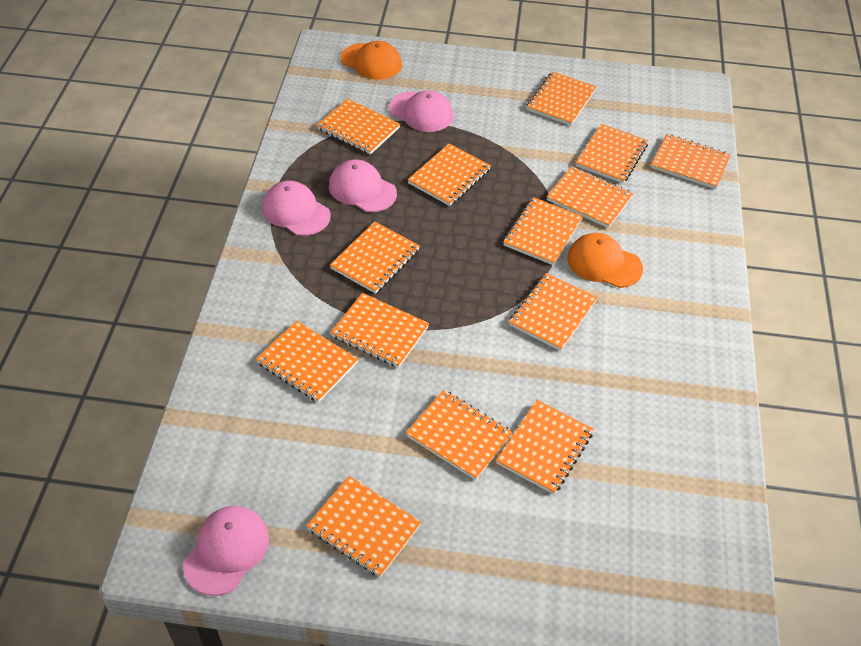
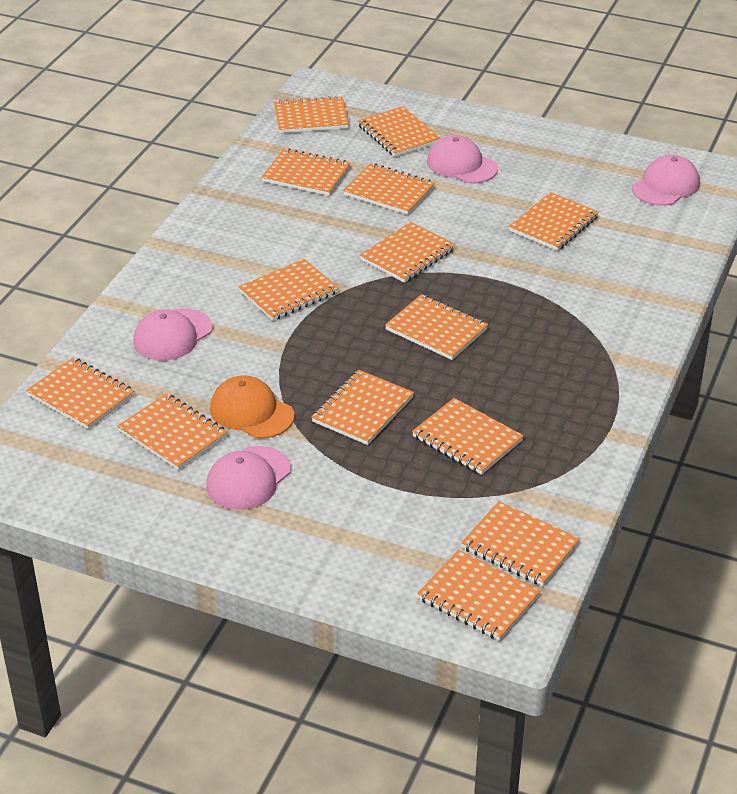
orange cap: [341,41,402,80] [567,233,643,288] = 2 -> [210,376,294,438] = 1

